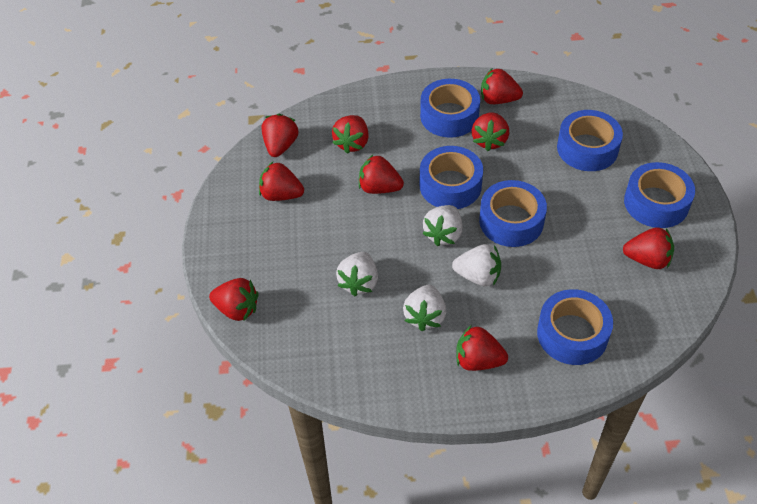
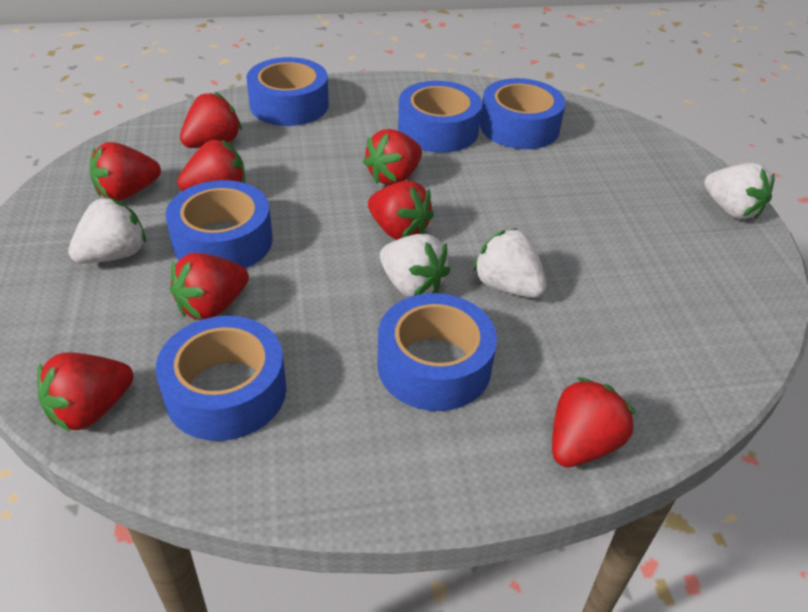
red strawberry: [209,278,259,321] [259,162,304,201] [262,114,298,157] [332,115,369,154] [359,154,404,194] [456,326,508,371] [472,112,509,151] [481,69,523,104] [623,227,674,269] = 9 -> [37,352,134,432] [90,142,161,201] [170,253,249,320] [177,140,245,191] [180,92,242,148] [363,129,422,185] [368,181,434,240] [552,377,636,467] = 8

